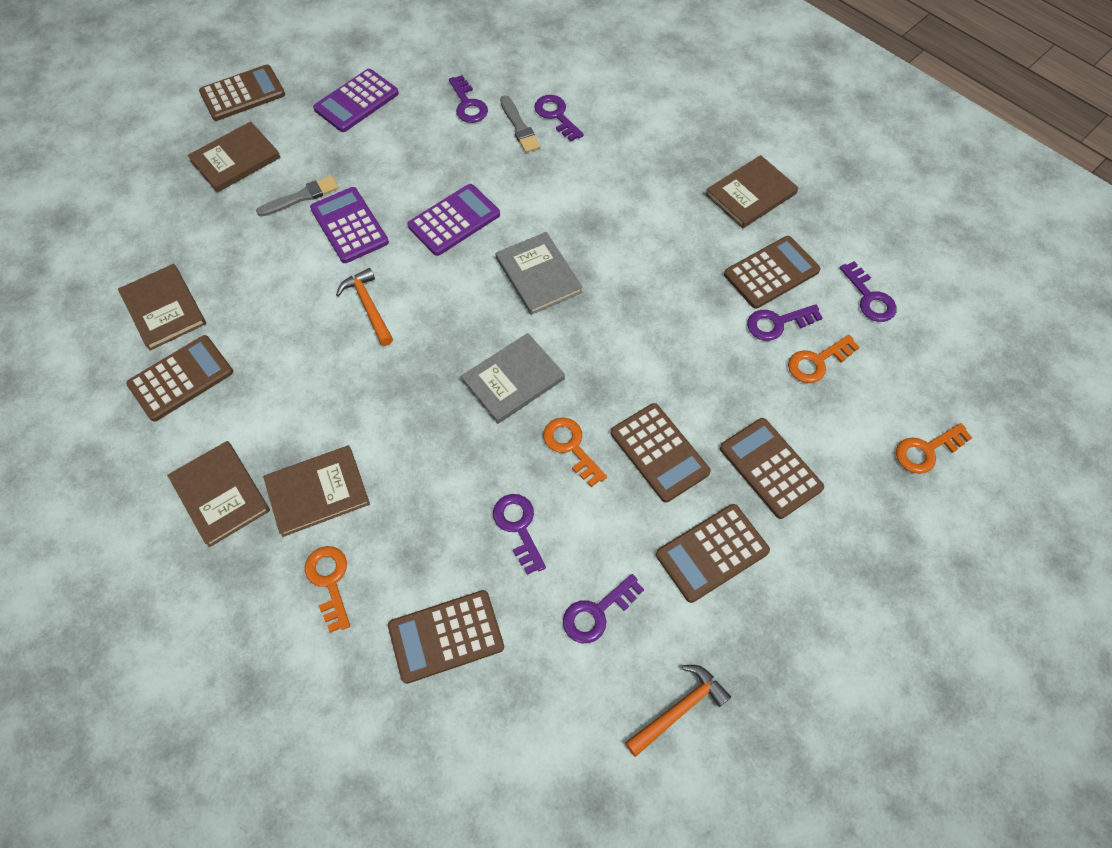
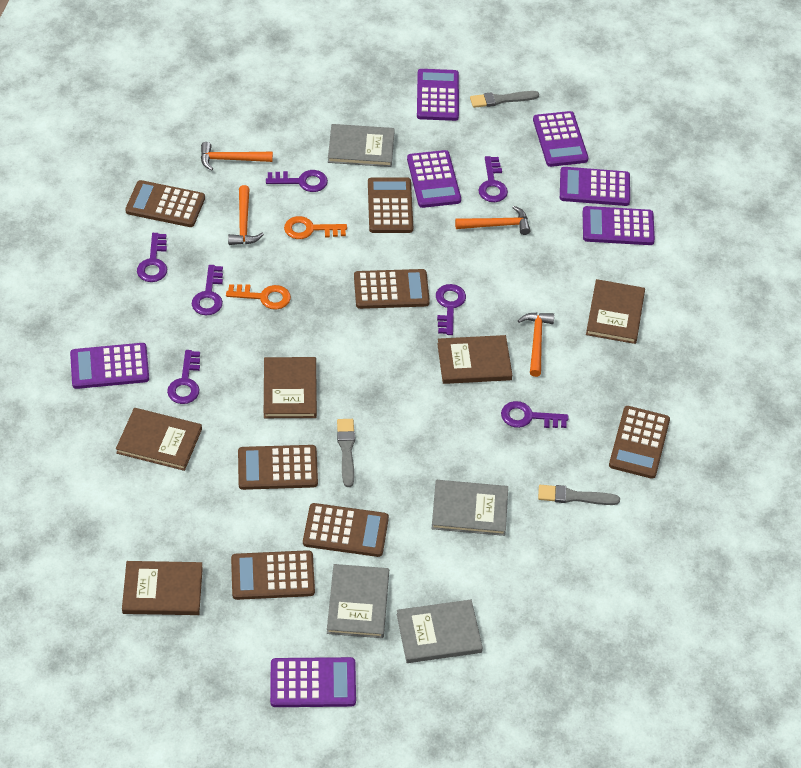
grey book: [461,333,565,424] [496,232,583,315] = 2 -> [327,564,389,638] [328,124,395,167] [397,600,483,663] [432,480,508,536] = 4
grey brush: [256,176,339,217] [500,96,540,153] = 2 -> [337,419,355,487] [470,91,539,108] [538,485,620,505] = 3
orange hammer: [336,268,393,346] [625,665,731,757] = 2 -> [201,142,273,171] [228,185,264,245] [455,206,530,235] [518,313,554,377] = 4
orange key: [305,546,350,633] [543,418,607,487] [788,335,859,383] [896,423,972,474] = 4 -> [226,284,291,310] [284,216,347,239] = 2
purple calculator: [310,187,389,263] [313,69,399,132] [407,184,500,256] = 3 -> [70,343,149,389] [270,657,356,707] [407,150,461,208] [417,69,459,121] [533,111,588,167] [560,167,630,206] [583,206,655,245] = 7
purple key: [449,75,488,123] [493,494,546,575] [534,95,584,141] [563,574,644,643] [747,304,823,341] [840,261,897,322] = 6 -> [137,233,167,282] [167,350,200,404] [192,265,223,315] [266,170,328,192] [436,284,466,335] [479,156,508,202] [501,401,568,428] = 7

